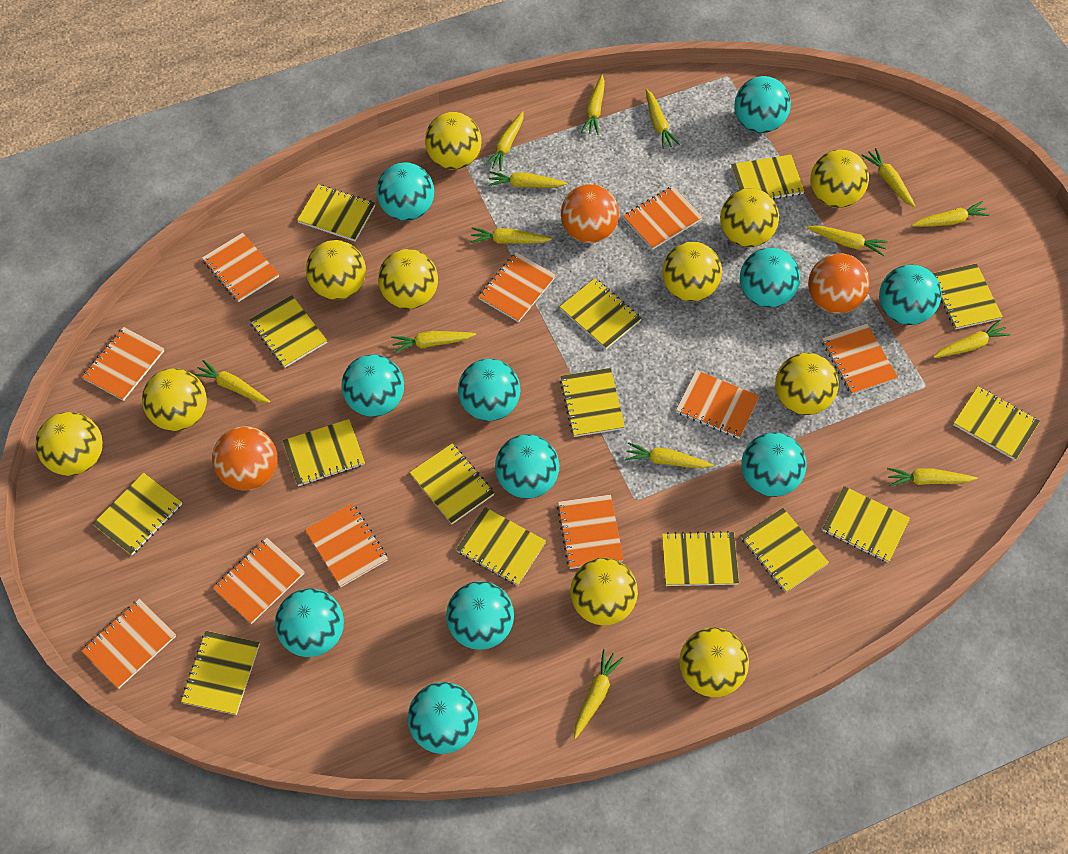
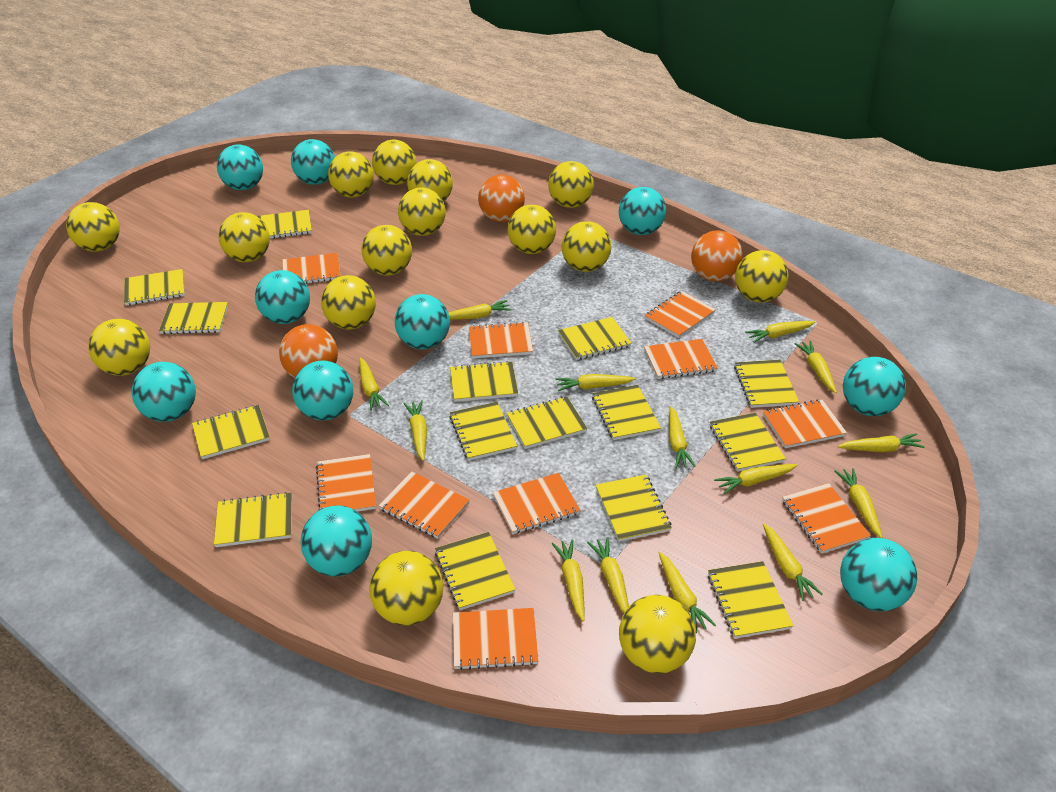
turquoise ball: [275,589,344,657] [342,354,404,417] [376,162,434,221] [408,682,478,754] [446,581,514,650] [458,358,520,421] [495,434,559,499] [734,76,791,133] [740,248,800,308] [741,432,807,497] [879,265,941,325] = 11 -> [131,362,196,422] [217,144,263,190] [255,270,310,324] [291,139,335,185] [292,361,353,420] [300,505,372,577] [395,294,450,350] [619,187,666,235] [840,538,917,611] [843,357,906,416] = 10
yellow ball: [35,412,103,476] [142,368,207,431] [306,240,366,300] [378,249,438,309] [425,112,482,170] [570,558,638,626] [662,242,722,302] [679,627,749,697] [720,188,779,247] [775,353,839,415] [810,149,869,208] = 11 -> [66,202,120,252] [88,319,150,376] [218,212,270,262] [321,275,376,329] [328,151,374,198] [361,225,412,276] [369,551,444,626] [372,140,417,185] [398,187,446,236] [407,159,453,202] [508,205,556,254] [548,161,594,208] [561,221,611,272] [619,595,696,674] [735,250,789,303] = 15

